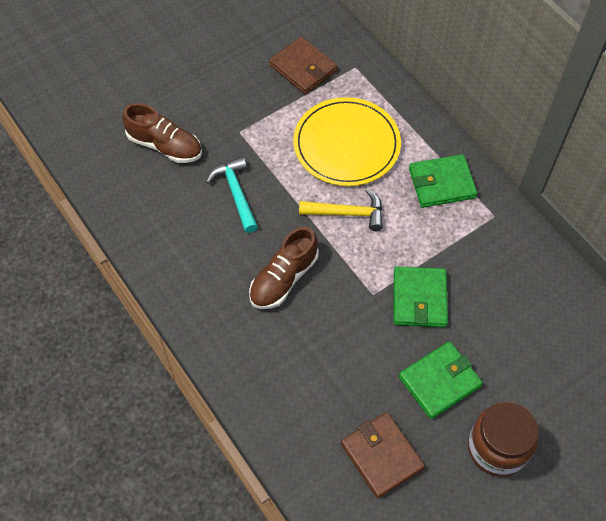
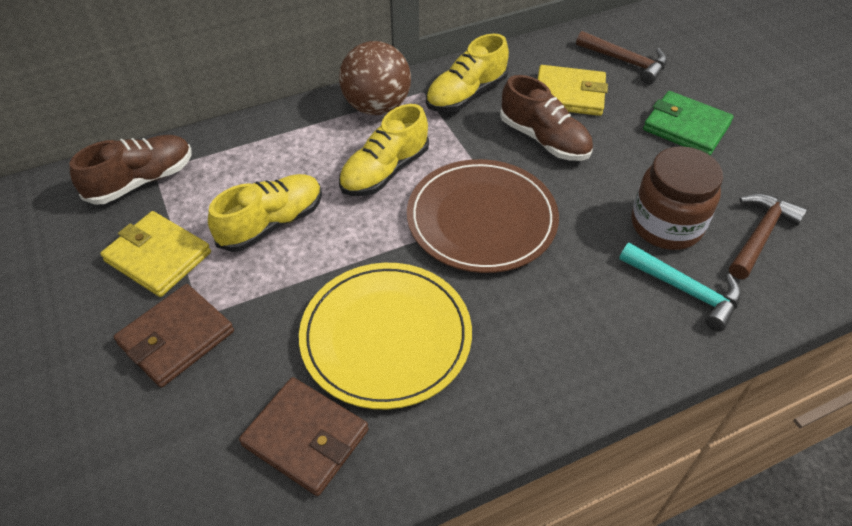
brown ball: none = 0 -> [339,41,411,115] = 1
brown hammer: none = 0 -> [576,31,667,84] [729,193,807,279] = 2
brown plate: none = 0 -> [407,159,559,273] = 1
green wallet: [393,267,448,327] [399,341,483,419] [409,154,477,208] = 3 -> [643,91,734,155] = 1
yellow hammer: [299,189,383,231] = 1 -> none = 0
yellow shoe: none = 0 -> [208,174,322,252] [339,104,429,196] [426,34,509,112] = 3
yellow wallet: none = 0 -> [100,211,211,297] [537,65,608,116] = 2

